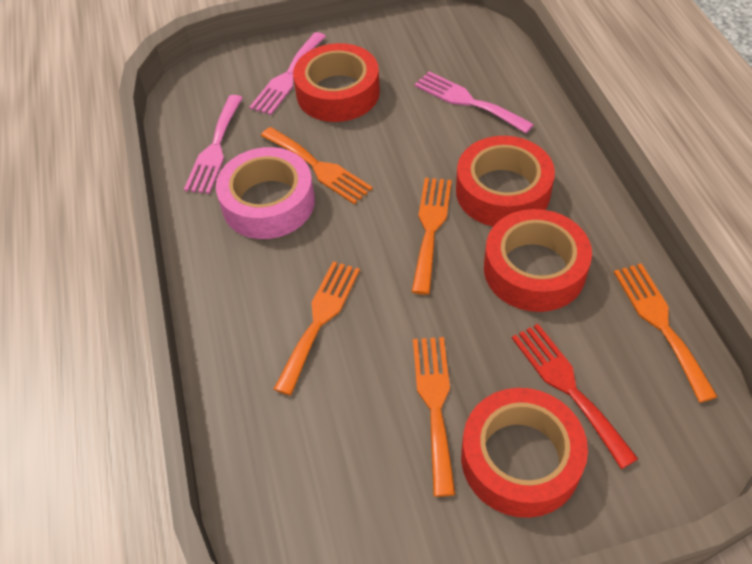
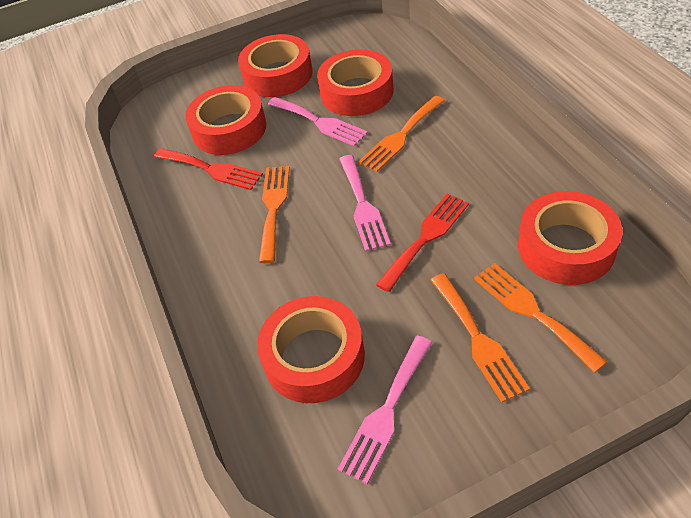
orange fork: [261,127,373,204] [274,261,360,395] [411,178,452,295] [413,337,456,497] [614,263,718,403] = 5 -> [259,166,290,263] [358,96,445,172] [430,273,530,402] [474,263,607,373] = 4
pink tape: [216,147,315,239] = 1 -> none = 0
red fork: [512,324,638,469] = 1 -> [154,148,263,190] [376,193,469,292] = 2
red tape: [293,43,380,122] [456,136,555,227] [461,388,588,518] [484,209,592,312] = 4 -> [185,85,266,155] [238,34,312,97] [257,296,365,403] [317,49,393,116] [518,191,622,285] = 5

